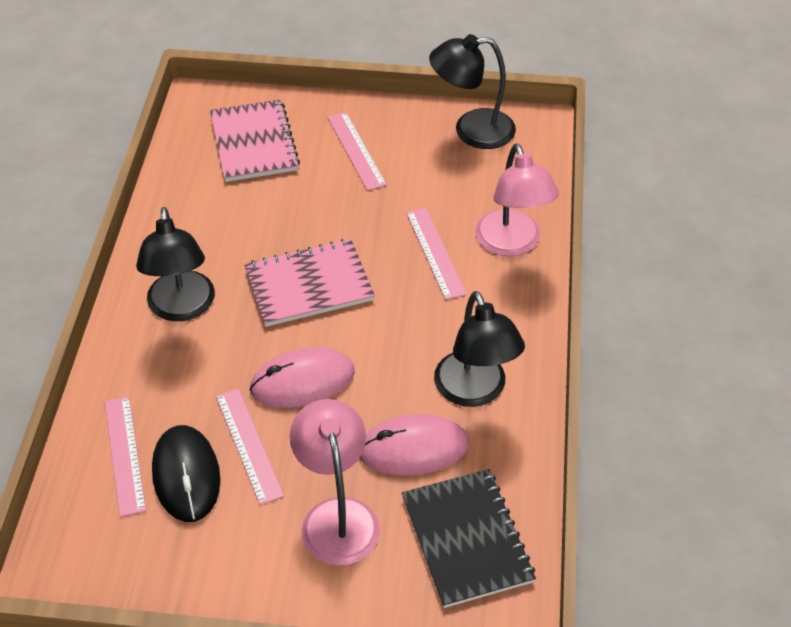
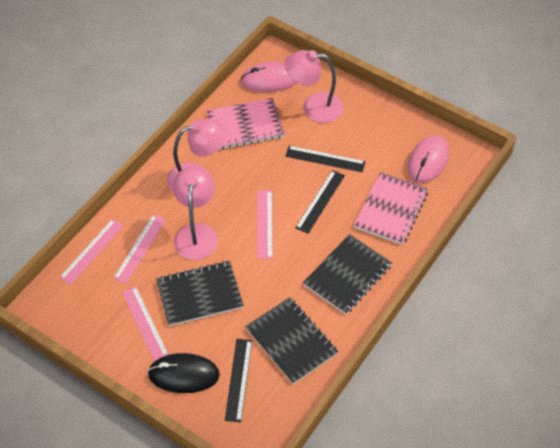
black lamp: [136,207,215,321] [429,34,516,149] [434,291,525,407] = 3 -> none = 0
black notebook: [402,469,536,608] = 1 -> [156,261,244,326] [245,297,338,384] [303,234,392,314] = 3
black ruler: none = 0 -> [225,339,252,422] [285,146,366,172] [295,170,345,234] = 3
pink lamp: [290,399,380,566] [475,143,559,257] = 2 -> [167,118,226,191] [173,166,218,260] [284,50,344,123] = 3

